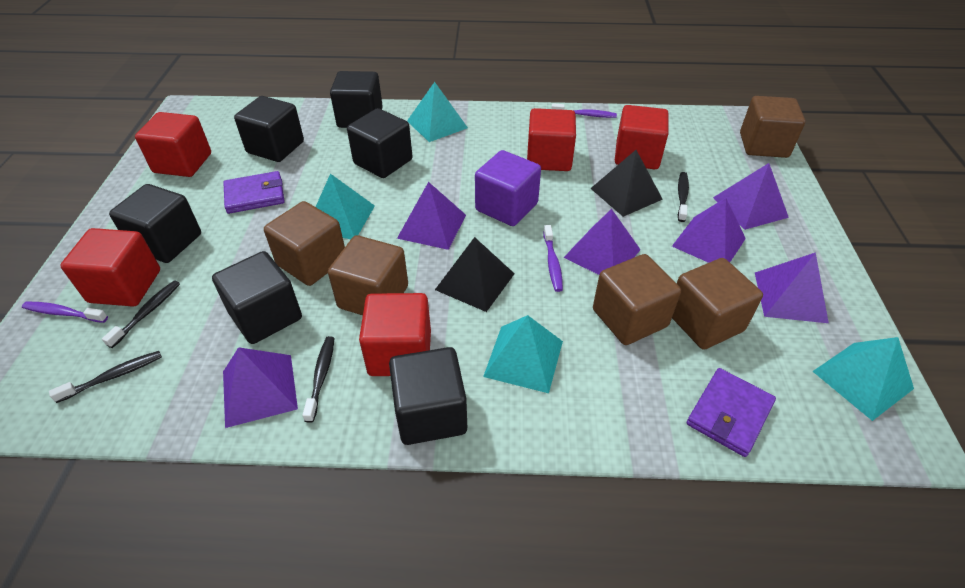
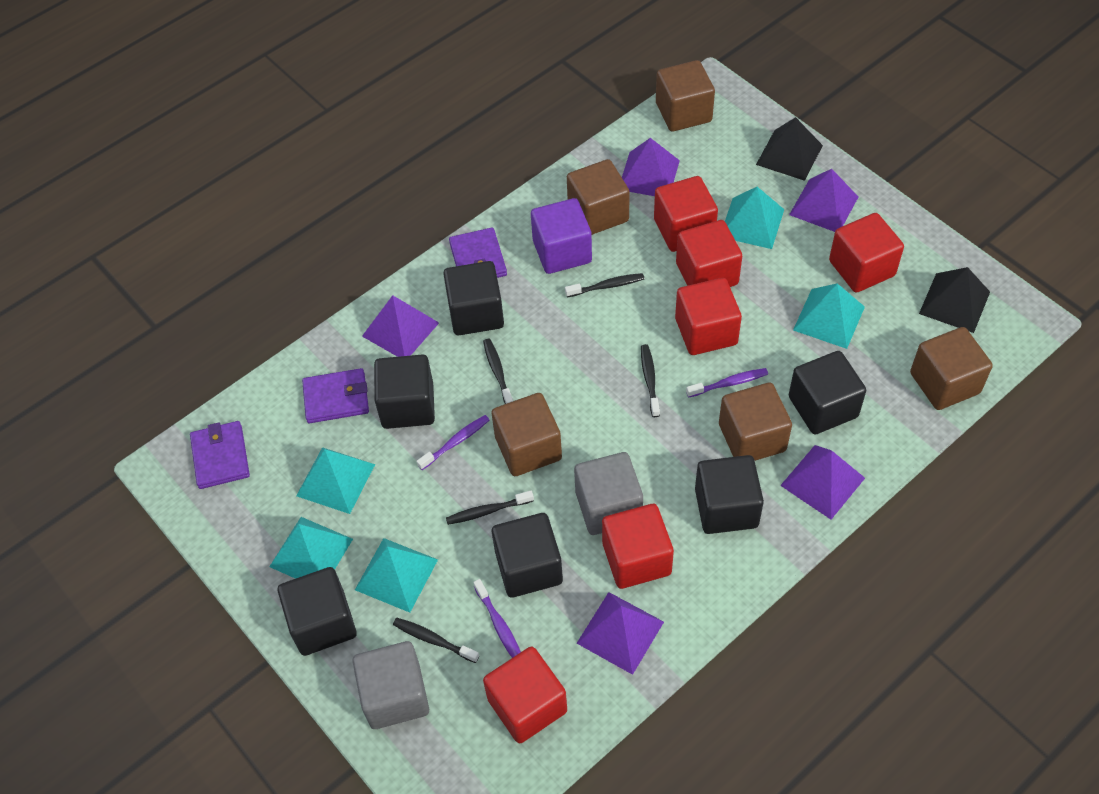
black toothbrush: [49,351,162,403] [102,280,180,348] [302,336,334,423] [678,172,689,222] = 4 -> [393,618,479,663] [446,490,534,525] [483,339,513,404] [565,273,645,297] [641,344,660,417] = 5
grey cube: none = 0 -> [352,641,429,729] [574,452,643,535] = 2
purple pyramid: [223,347,298,428] [397,182,466,250] [564,209,641,275] [672,198,746,263] [713,163,789,230] [755,252,829,323] = 6 -> [362,295,439,357] [577,592,664,675] [622,138,680,196] [780,445,865,519] [789,169,858,232] = 5
purple wallet: [223,171,285,214] [687,368,776,457] = 2 -> [190,421,250,489] [302,368,369,423] [449,227,507,278] = 3
red cube: [60,228,160,307] [135,112,211,177] [359,293,431,376] [527,108,576,171] [615,105,668,169] = 5 -> [483,647,567,743] [602,504,674,589] [654,176,718,252] [675,278,742,355] [676,220,742,287] [829,213,904,293] = 6
turquoise pyramid: [316,174,375,239] [407,82,468,142] [483,315,563,393] [812,337,914,421] = 4 -> [269,517,353,579] [296,447,375,514] [355,538,438,613] [725,187,784,249] [793,283,865,349] = 5

